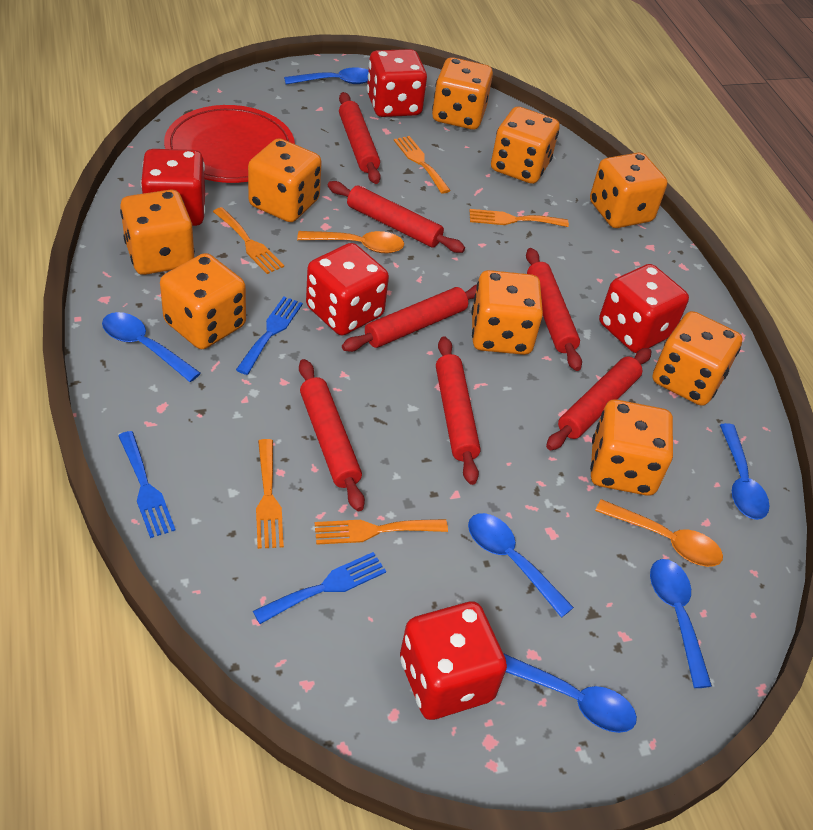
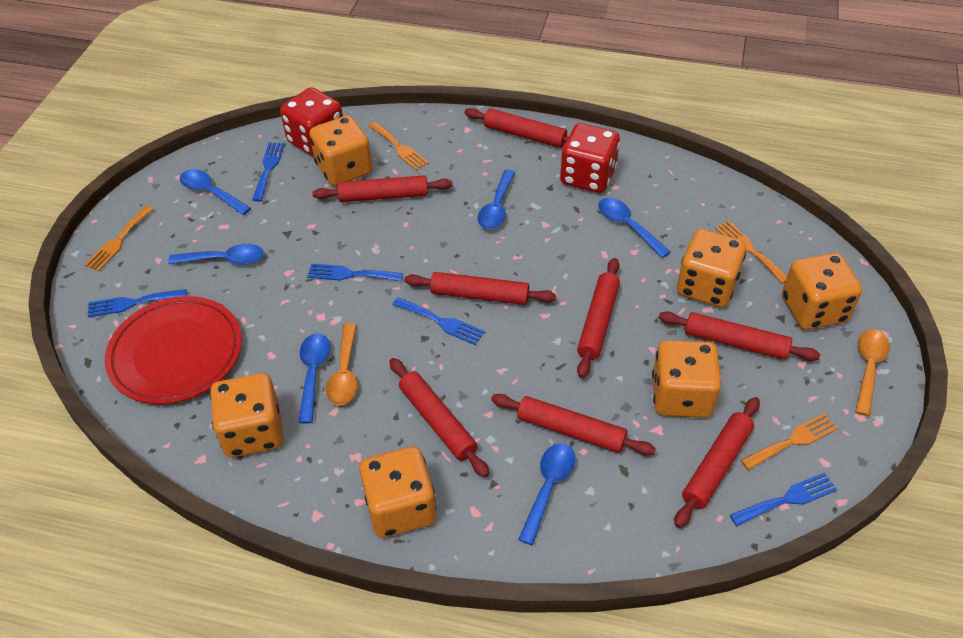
blue fork: [118,431,176,538] [236,297,303,375] [253,552,386,624] = 3 -> [88,289,187,317] [252,142,285,202] [307,264,403,281] [392,297,485,345] [730,472,837,526] = 5
orange dice: [120,189,195,275] [160,253,246,349] [248,138,322,222] [432,57,493,130] [471,270,543,355] [491,106,560,184] [590,152,667,228] [590,399,673,496] [652,311,742,406] = 9 -> [210,373,283,457] [309,116,372,186] [359,446,436,538] [652,340,721,418] [677,229,746,307] [782,253,862,330] = 6
orange fork: [213,207,284,274] [256,439,284,549] [315,519,448,545] [394,136,451,194] [469,209,569,227] = 5 -> [85,205,153,271] [368,122,429,170] [715,221,787,284] [741,413,838,470] = 4
red dice: [141,149,205,226] [306,243,389,335] [367,49,427,117] [400,602,507,720] [599,264,689,353] = 5 -> [280,87,343,157] [560,123,620,193] = 2
red rolling pin: [299,359,365,511] [328,181,465,253] [339,92,381,184] [342,284,477,352] [436,336,481,485] [526,248,582,371] [546,348,652,450] = 7 -> [312,175,453,202] [389,358,489,477] [404,272,556,305] [464,108,568,148] [491,394,656,456] [577,258,620,378] [659,311,820,361] [675,397,760,528] = 8

